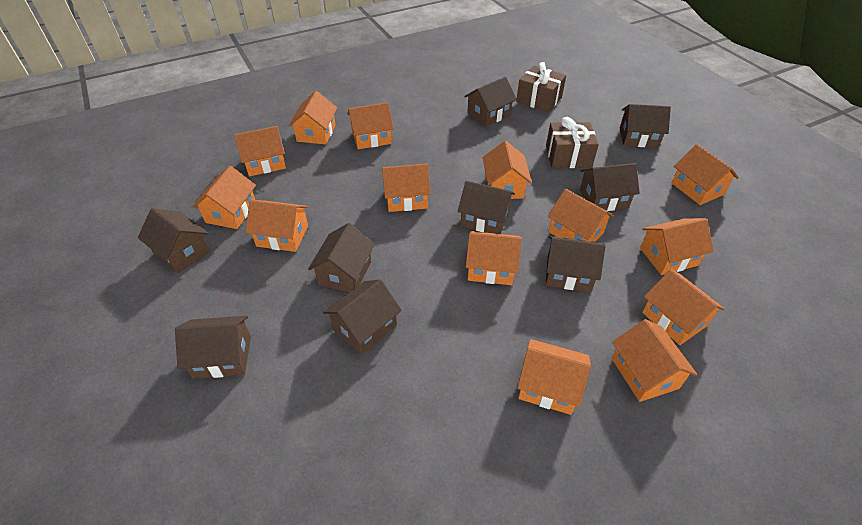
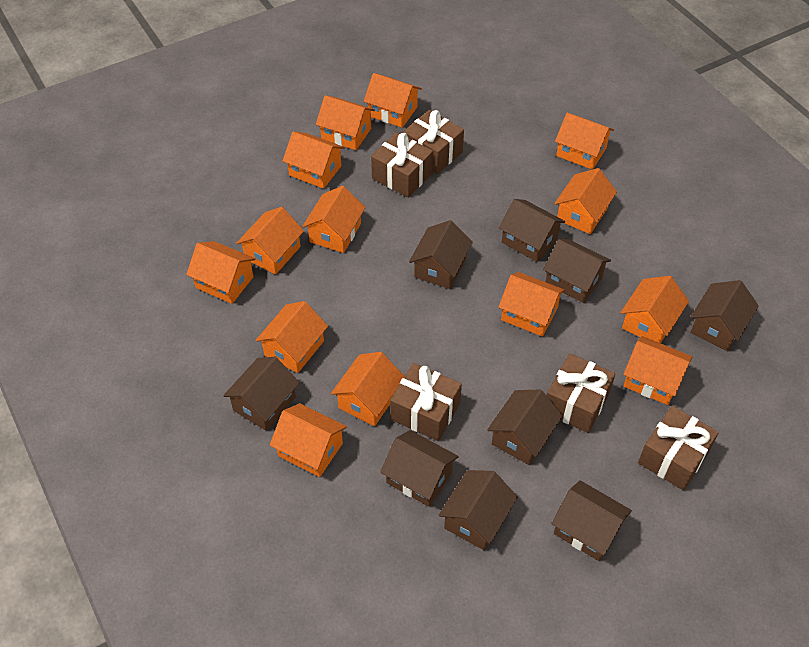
brown gift: [516,62,566,112] [546,117,599,168] = 2 -> [371,132,433,198] [390,363,462,441] [403,110,464,174] [547,353,615,433] [638,406,719,491] = 5

